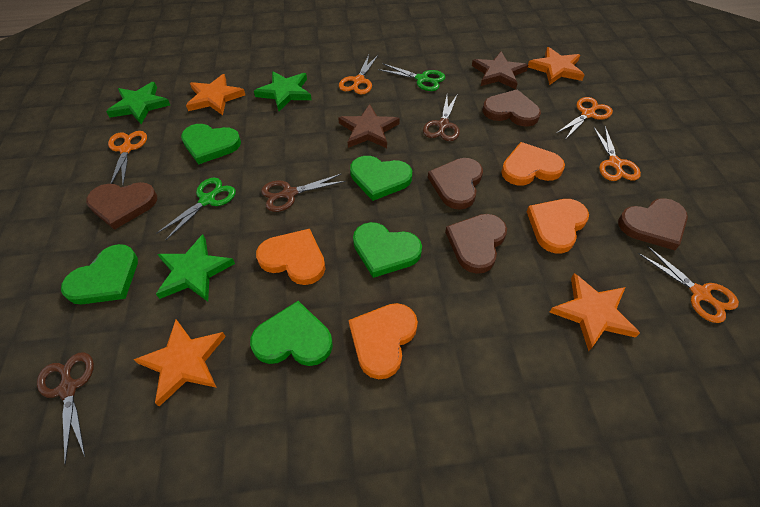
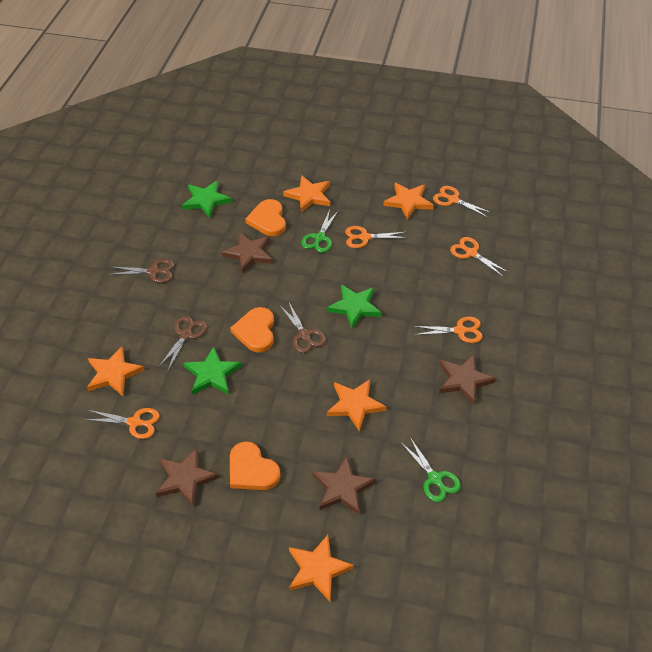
brown heart: [86,182,157,230] [428,158,483,210] [445,214,507,274] [483,89,541,127] [618,198,688,250] = 5 -> none = 0
brown star: [338,104,400,148] [472,52,528,89] = 2 -> [156,448,219,507] [221,232,273,274] [313,456,376,515] [439,354,496,405] = 4
green heart: [61,244,138,304] [181,124,241,165] [250,301,333,366] [350,156,412,201] [353,222,422,278] = 5 -> none = 0
orange heart: [256,229,325,285] [349,303,418,379] [501,142,565,185] [527,199,589,254] = 4 -> [230,307,274,353] [230,442,281,490] [245,199,286,236] = 3
orange star: [133,319,226,407] [186,74,245,115] [528,47,584,85] [550,273,640,351] = 4 -> [87,346,144,396] [283,175,330,213] [289,535,354,602] [327,379,387,432] [384,183,433,220] = 5

